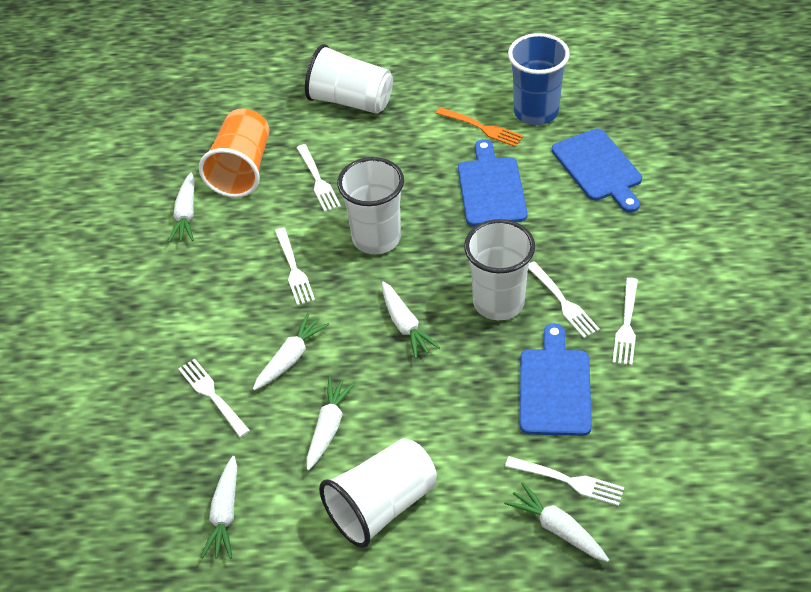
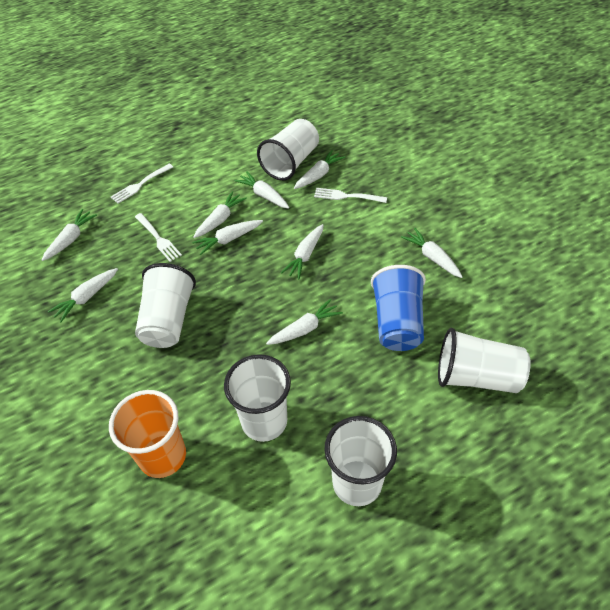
blue cutting board: [458,139,528,226] [520,323,592,436] [552,128,642,213] = 3 -> none = 0
orange fork: [436,107,523,147] = 1 -> none = 0
white carrot: [168,173,195,242] [201,456,237,559] [253,313,329,390] [306,377,356,470] [382,281,440,359] [504,482,609,562] = 6 -> [42,209,97,261] [48,268,118,322] [192,220,263,255] [193,191,247,238] [234,171,289,209] [266,299,343,345] [281,224,324,279] [294,150,345,189] [401,228,462,278] = 9
white cup: [305,44,393,114] [319,438,437,548] [337,157,404,254] [464,219,535,320] = 4 -> [135,263,196,348] [224,354,291,442] [257,119,319,181] [324,416,397,506] [438,328,531,393] = 5
white fork: [178,359,250,437] [275,228,315,305] [297,144,341,212] [505,456,624,506] [528,261,600,338] [612,278,638,365] = 6 -> [111,164,173,204] [135,213,182,262] [314,188,387,203] = 3

